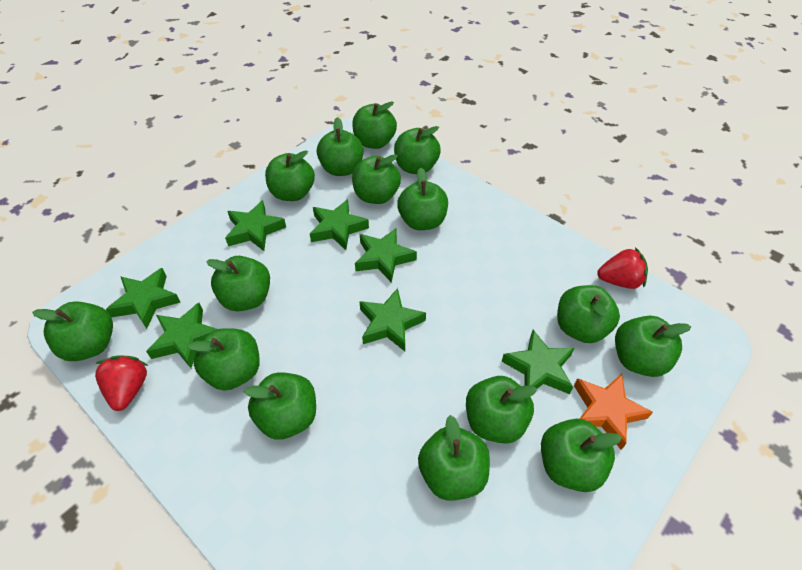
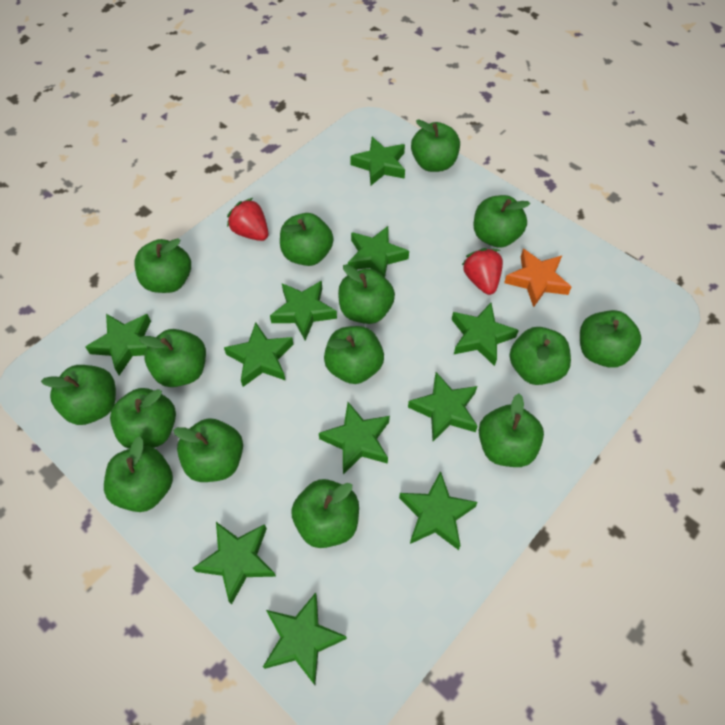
green star: [106,268,180,329] [146,303,217,368] [225,200,286,251] [310,199,369,250] [355,228,417,283] [359,288,426,351] [501,330,574,394] = 7 -> [85,314,151,375] [193,522,276,605] [224,322,294,387] [263,592,347,685] [270,280,337,340] [319,402,390,475] [348,226,409,277] [350,137,405,185] [399,471,478,550] [408,372,478,441] [452,303,519,366] = 11

